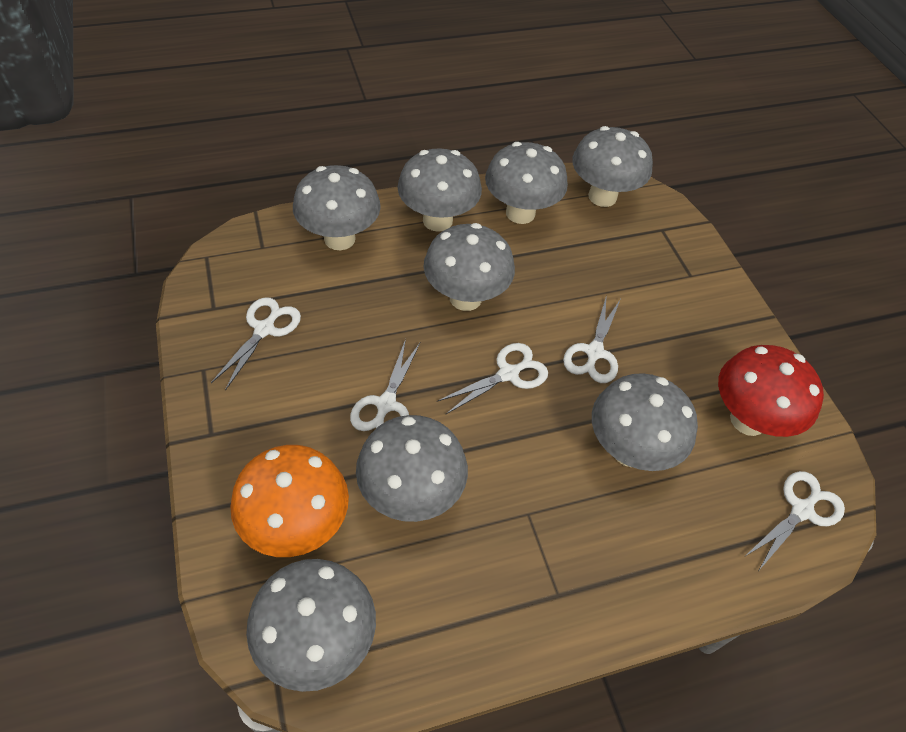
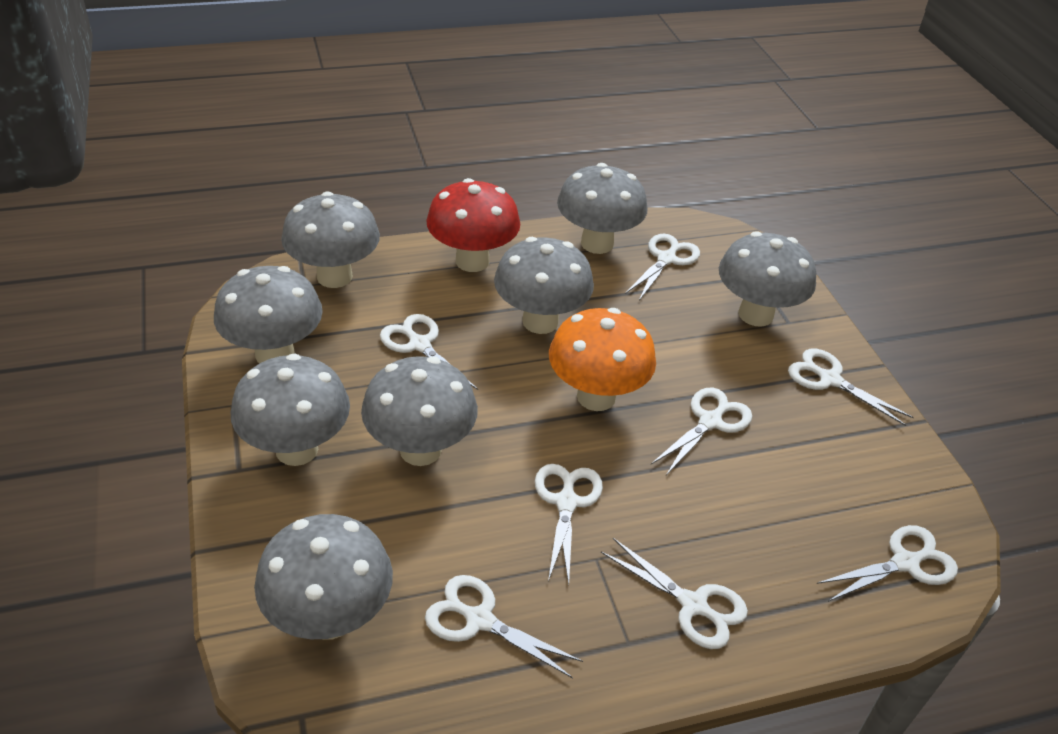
white scissors: [211,297,301,391] [350,339,421,431] [437,343,548,414] [563,295,621,383] [744,471,845,570] = 5 -> [380,314,478,390] [425,575,583,678] [535,464,603,584] [601,538,748,649] [625,234,700,300] [651,388,752,475] [788,349,914,426] [817,525,958,602] = 8

